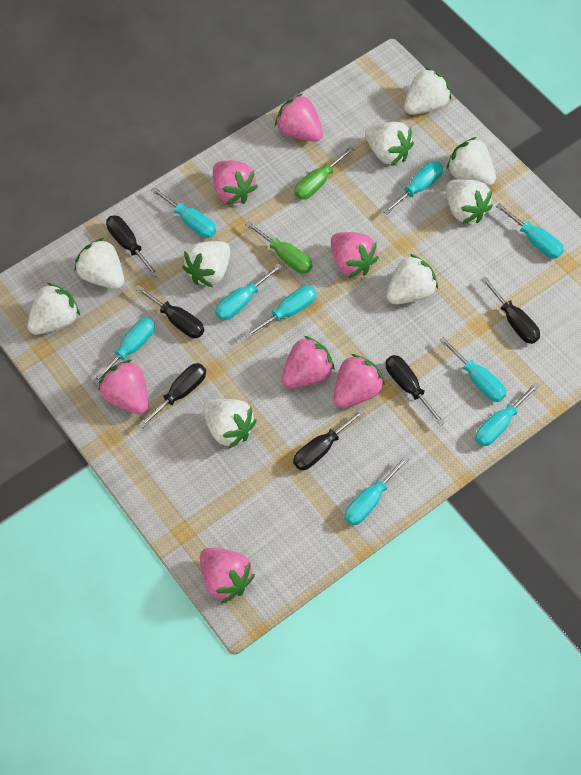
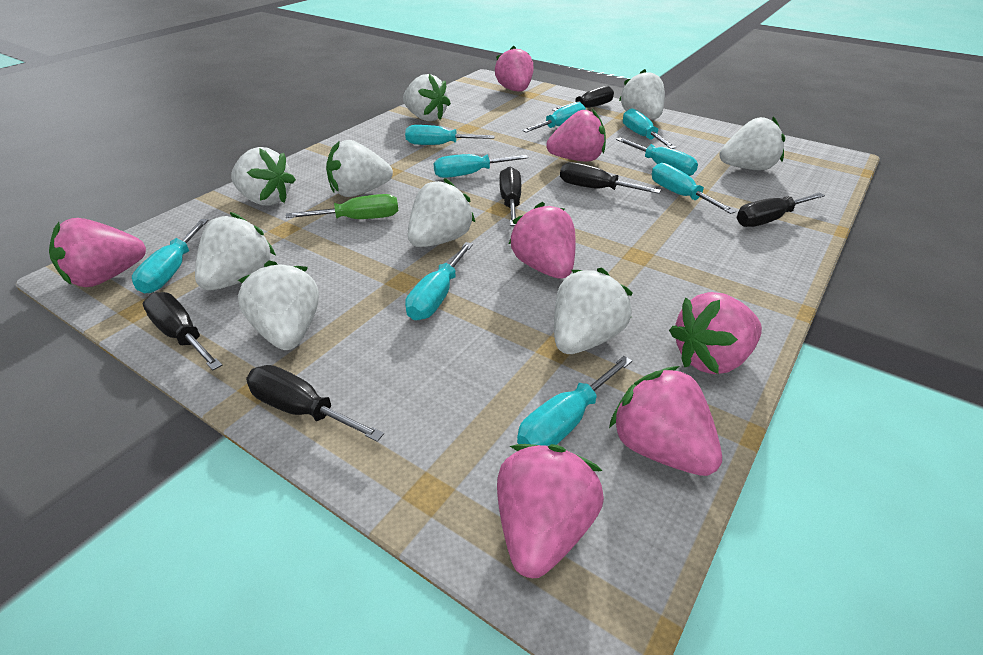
green screwdriver: [245,221,312,274] [294,146,354,200] = 2 -> [286,194,399,219] = 1

